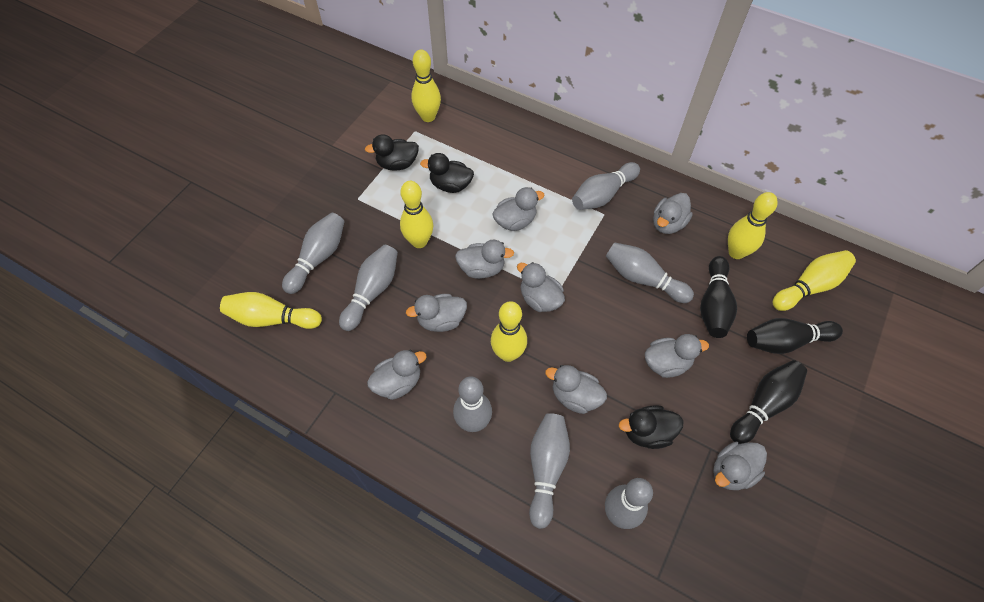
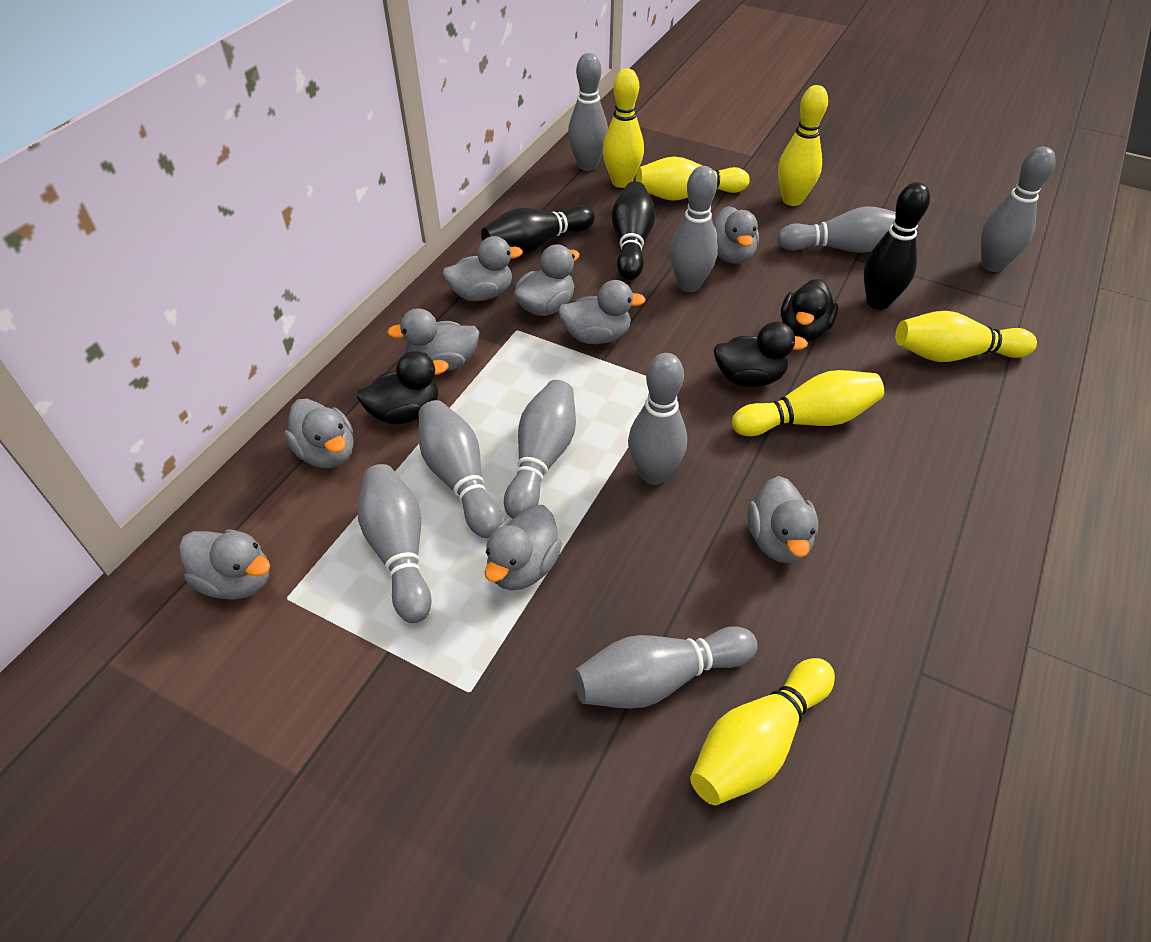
grey bowling pin: [282,213,344,294] [339,245,398,331] [453,376,492,432] [529,413,570,529] [572,162,640,210] [605,478,653,529] [606,242,694,303] = 7 -> [358,464,432,623] [419,400,502,538] [504,380,576,519] [568,53,608,171] [573,626,758,709] [628,353,687,485] [670,166,718,292] [777,206,896,253] [981,147,1056,272] = 9

